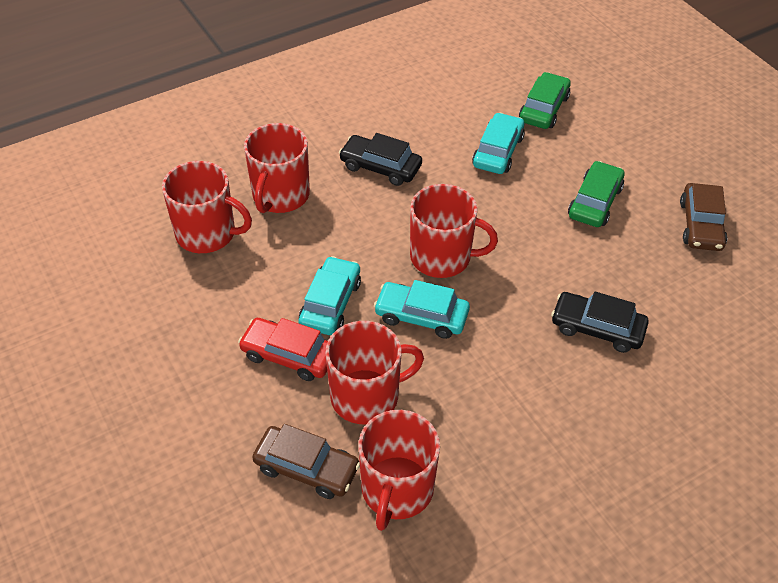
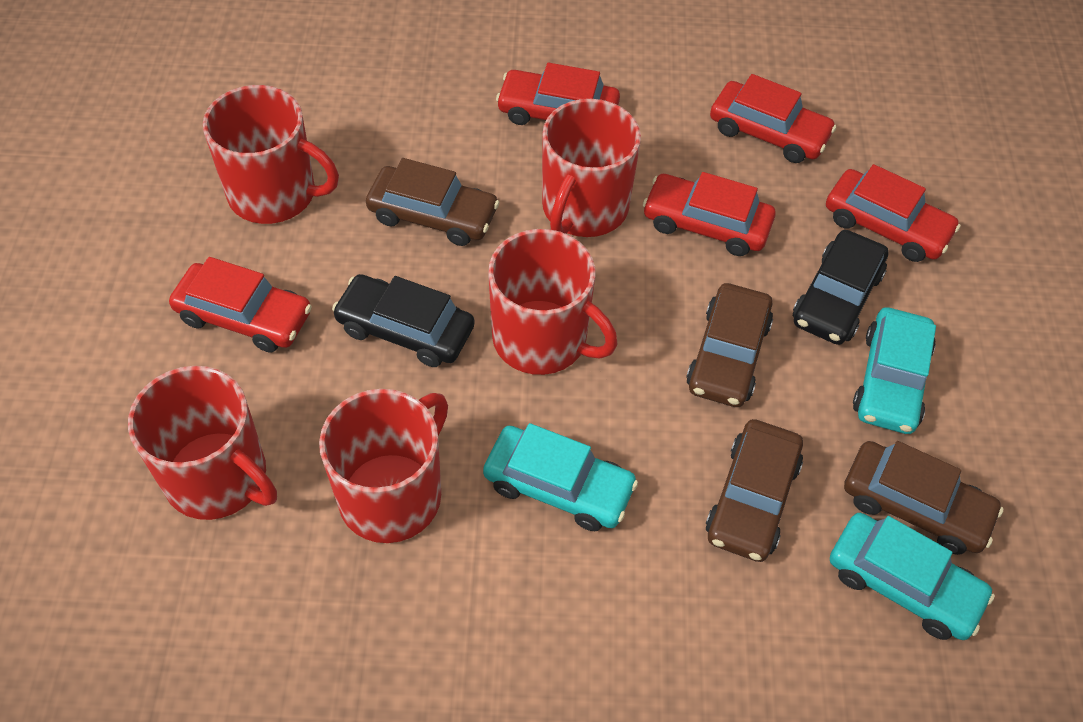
brown car: [252,424,360,499] [680,183,727,251] = 2 -> [366,158,499,246] [686,283,773,407] [705,419,803,562] [844,441,1003,555] = 4
green car: [519,72,571,129] [568,161,625,227] = 2 -> none = 0
red car: [238,318,328,381] = 1 -> [169,257,312,353] [496,63,620,125] [643,172,776,256] [710,74,836,163] [826,164,960,262] = 5

